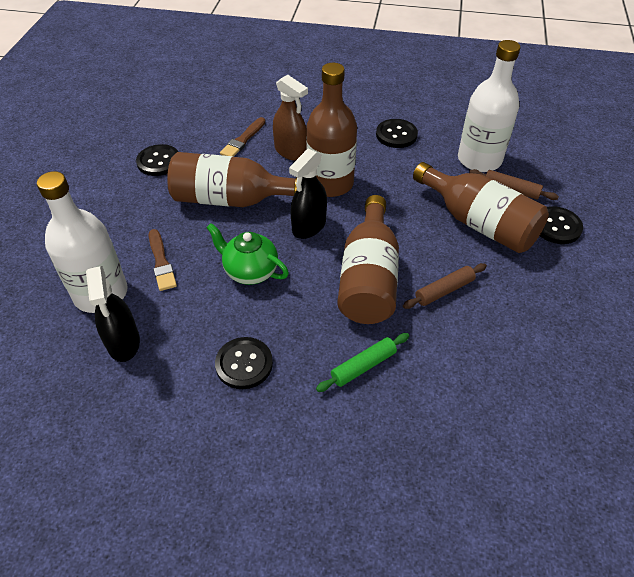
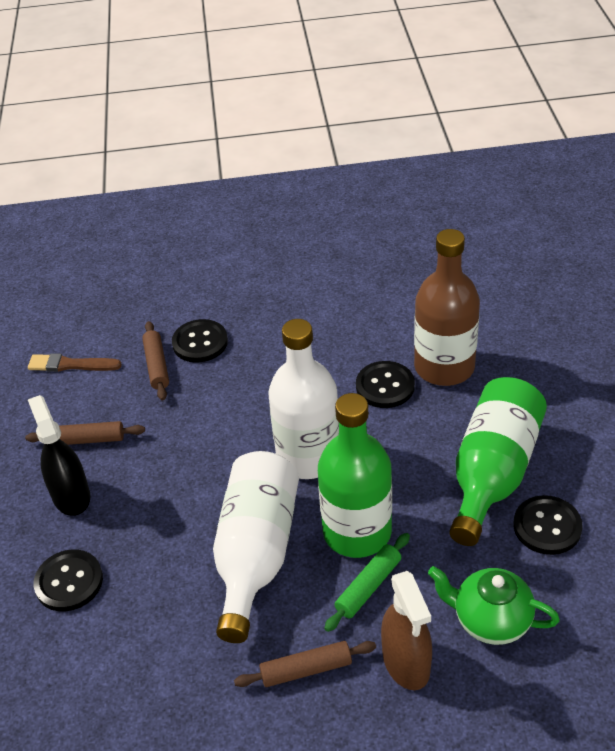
black spray bottle: [86,266,140,362] [289,149,327,239] = 2 -> [28,395,91,516] = 1
brown bottle: [167,152,297,207] [306,63,357,197] [337,195,399,324] [413,162,549,253] = 4 -> [414,229,480,386] = 1
brown brush: [149,229,177,291] [220,117,266,156] = 2 -> [28,353,122,372] = 1
brown rolling pin: [403,263,487,309] [469,169,559,200] = 2 -> [25,421,145,445] [142,321,169,401] [234,641,376,687] = 3
green bottle: none = 0 -> [318,393,392,558] [449,377,547,546] = 2

